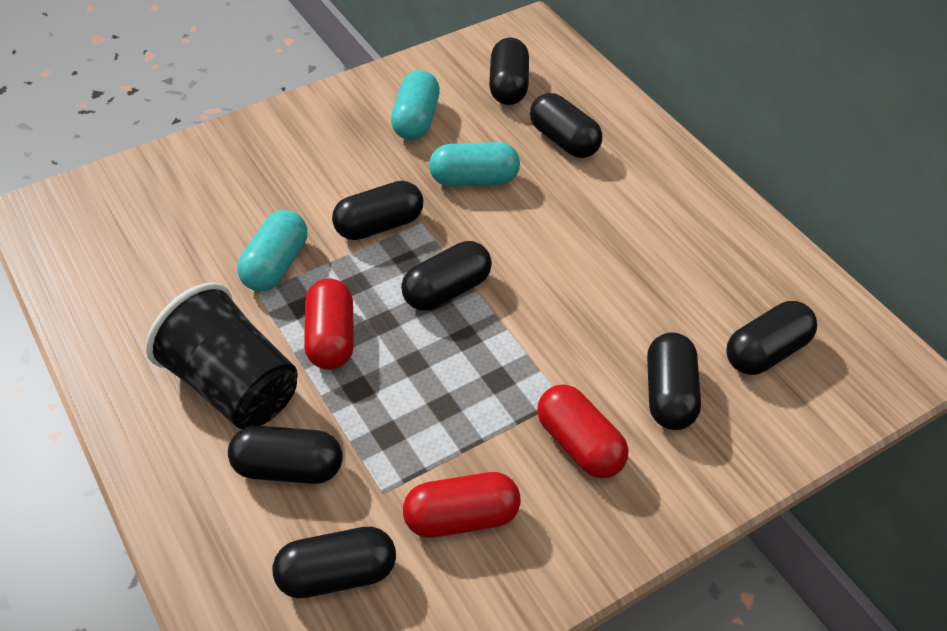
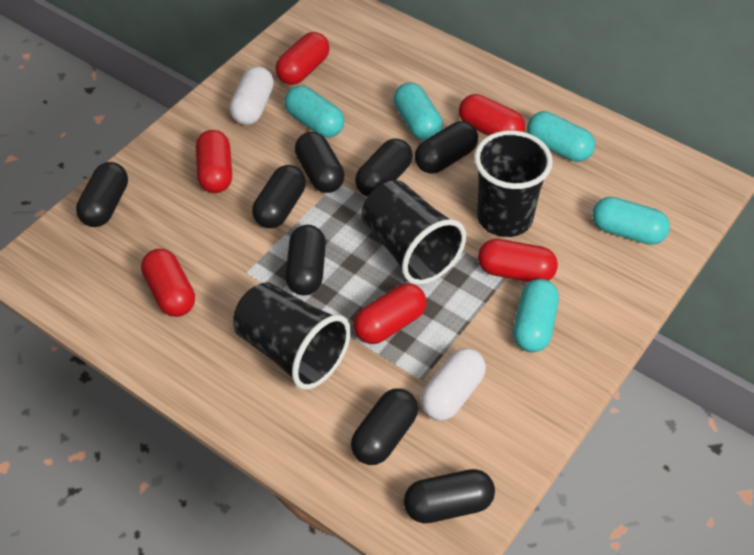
black cup: [146,283,298,429] = 1 -> [233,282,351,390] [361,180,466,285] [474,130,553,237] = 3
red capsule: [304,278,354,370] [403,472,521,538] [537,385,628,478] = 3 -> [141,249,195,317] [196,130,232,193] [276,32,330,85] [353,283,427,344] [459,94,525,136] [478,239,558,282] = 6
turquoise capsule: [237,210,307,291] [391,70,440,140] [429,142,520,186] = 3 -> [284,86,344,138] [393,82,443,141] [513,279,559,352] [527,111,595,162] [592,197,670,245] = 5
white capsule: none = 0 -> [229,66,274,125] [420,348,486,421] = 2

